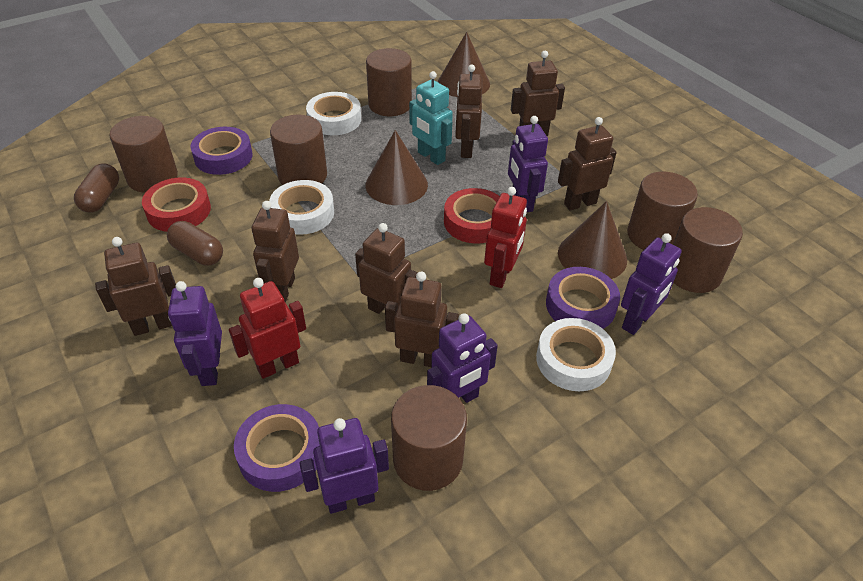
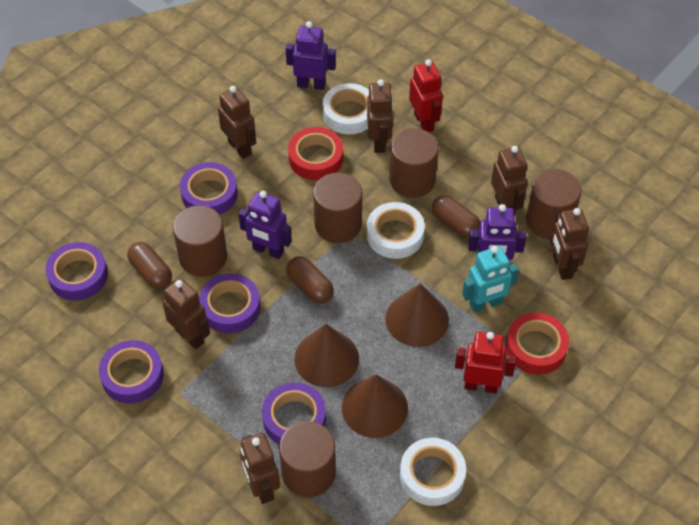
brown capsule: [74,163,119,213] [167,221,223,266] = 2 -> [127,242,172,289] [286,256,334,303] [432,195,480,238] = 3
brown cylinder: [110,116,178,193] [270,115,327,185] [366,48,412,116] [391,385,467,491] [627,172,698,250] [673,207,743,293] = 6 -> [173,205,227,277] [279,421,336,497] [313,173,362,243] [389,128,439,198] [526,169,581,239] = 5
brown robot: [95,237,176,336] [252,201,299,302] [355,223,418,314] [385,272,459,367] [455,64,482,158] [511,51,565,136] [558,117,617,211] = 7 -> [163,278,210,349] [218,86,256,159] [240,433,280,504] [367,79,393,153] [491,146,527,217] [550,208,589,280] = 6
purple robot: [168,281,222,386] [299,418,389,514] [427,313,498,403] [508,116,548,212] [621,233,682,335] = 5 -> [238,191,292,259] [286,21,336,90] [469,204,526,262] = 3
purple tape: [190,127,252,175] [234,404,320,492] [546,267,620,329] = 3 -> [46,242,108,301] [99,340,164,404] [180,162,238,215] [199,273,260,333] [262,382,326,444] = 5

